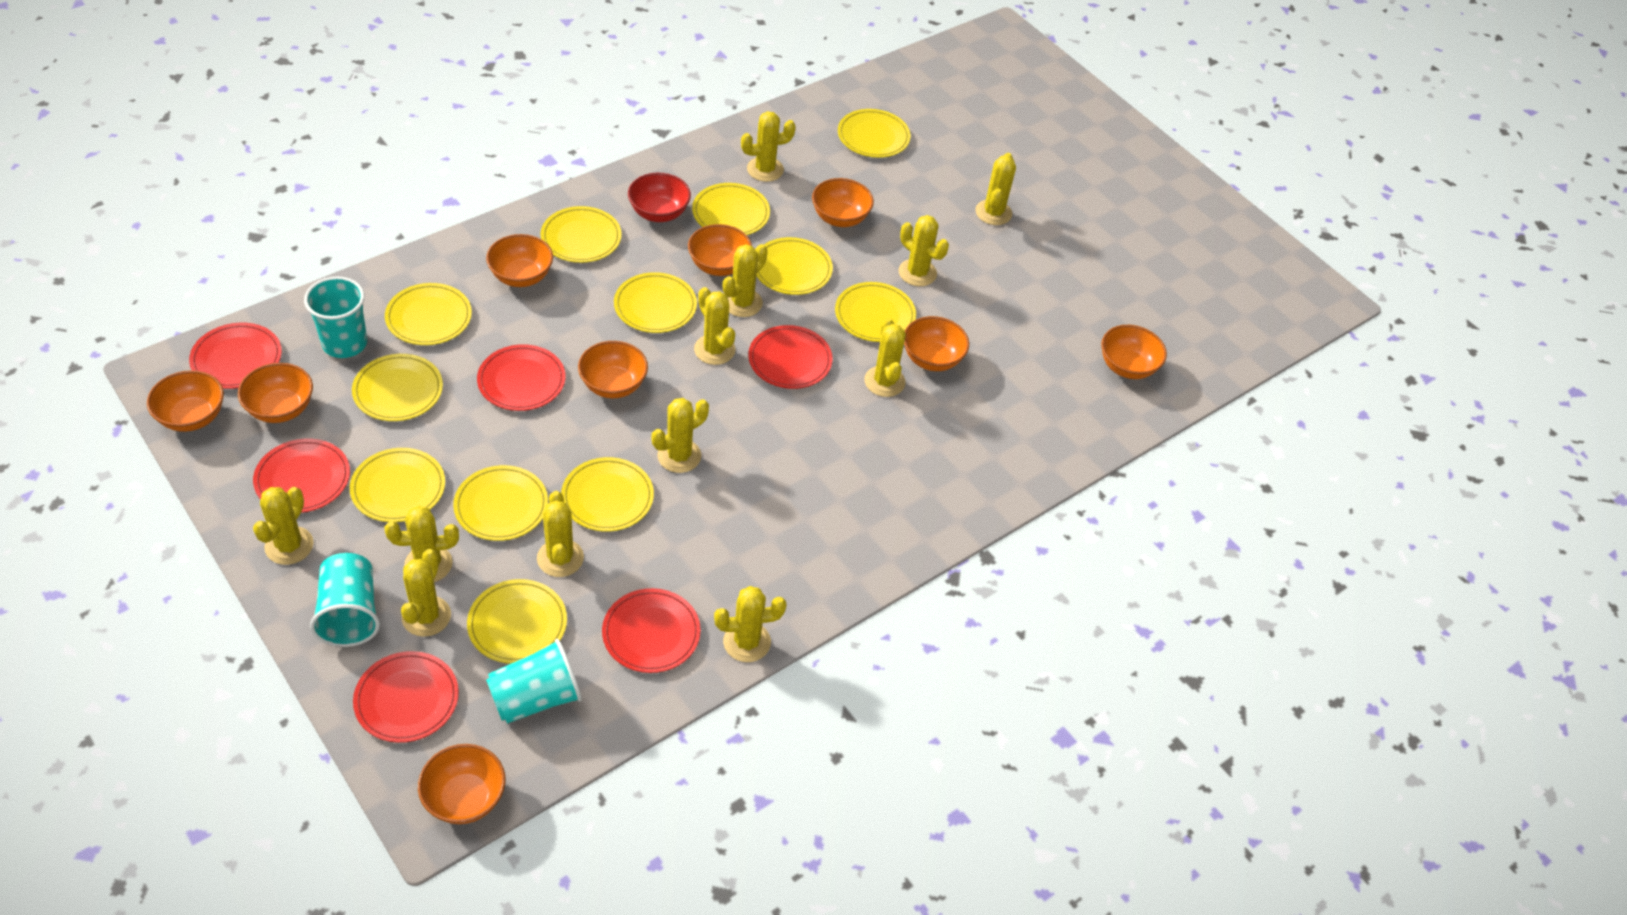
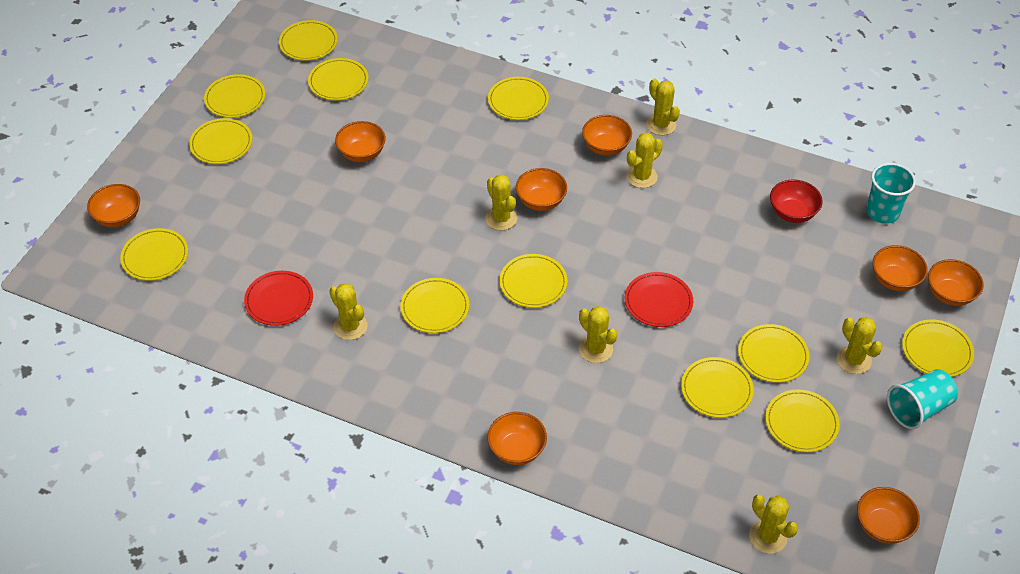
orange bowl: [147,370,224,432] [238,363,313,423] [418,744,505,824] [486,234,553,287] [578,341,648,398] [688,224,752,276] [812,178,874,227] [904,316,969,371] [1101,325,1167,379] = 9 -> [87,184,140,227] [335,121,386,162] [487,412,547,465] [516,168,567,211] [582,115,632,156] [857,487,920,544] [873,245,928,291] [928,259,984,306] = 8
red plate: [189,323,282,389] [253,439,350,513] [353,651,459,743] [477,344,566,411] [602,588,701,673] [748,325,833,389] = 6 -> [244,271,313,326] [625,272,693,327] = 2
turquoise cup: [304,276,367,358] [310,553,380,647] [486,639,582,724] = 3 -> [866,163,916,224] [887,369,958,429] = 2
yellow cactus: [253,487,314,565] [384,506,459,582] [401,549,451,637] [537,491,584,577] [652,398,709,473] [694,287,736,365] [714,586,787,662] [723,244,768,317] [741,111,796,182] [864,318,906,397] [899,215,949,286] [975,153,1016,225] = 12 -> [329,283,367,340] [485,175,517,230] [579,306,618,363] [626,133,663,188] [646,79,680,135] [749,495,799,554] [837,317,883,374] = 7

